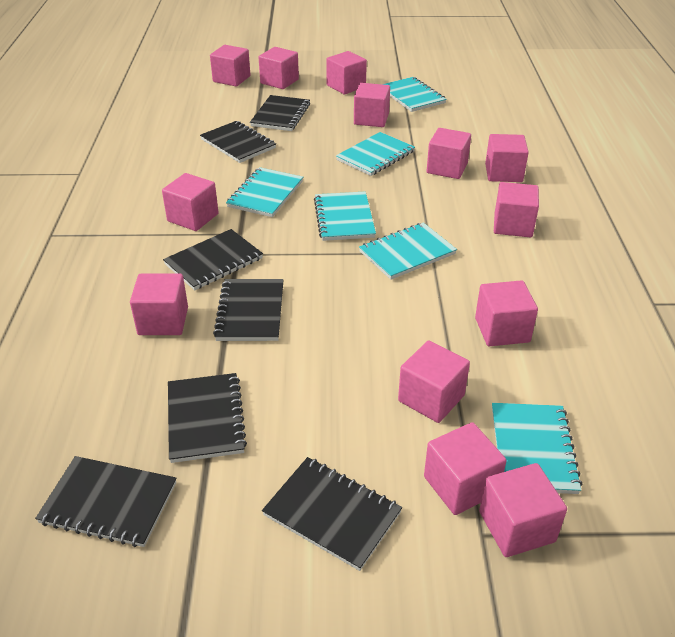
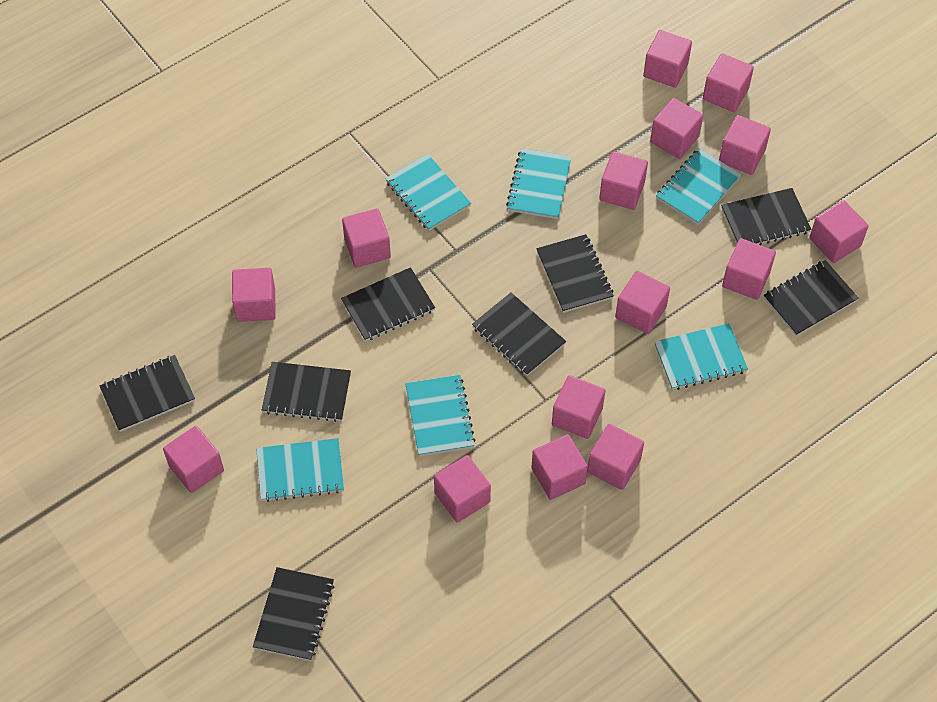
black notebook: [35,456,176,547] [163,229,263,290] [168,373,247,463] [200,121,276,163] [213,279,283,341] [250,95,310,131] [262,457,402,571] = 7 -> [99,355,195,432] [253,567,334,661] [262,362,351,422] [341,267,435,341] [472,293,566,376] [537,234,614,313] [721,188,811,245] [764,260,859,336] = 8
pink cube: [130,274,188,335] [162,173,219,231] [210,45,250,86] [259,47,299,89] [326,51,367,94] [354,83,390,127] [398,340,470,423] [424,422,507,515] [427,128,471,179] [475,280,538,346] [479,463,567,557] [485,134,529,182] [494,182,539,237] = 13 -> [163,426,224,493] [232,268,276,322] [342,208,391,268] [434,455,491,523] [531,434,588,500] [552,375,605,439] [587,424,644,490] [599,151,648,210] [615,271,670,334] [643,30,692,88] [650,98,703,159] [703,53,754,112] [719,115,771,175] [722,238,776,300] [809,200,869,263] = 15

